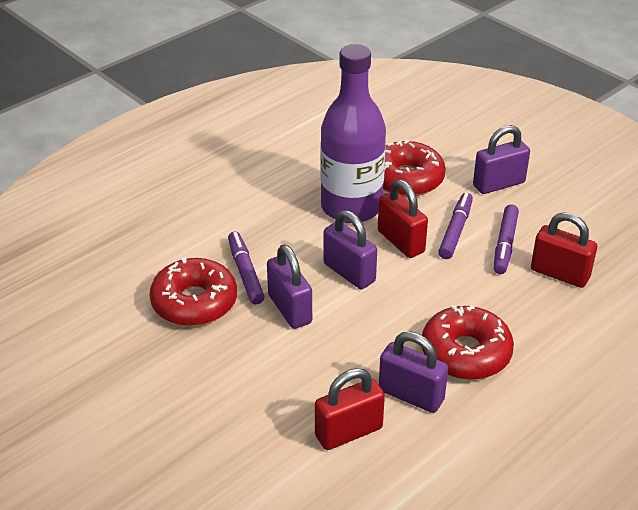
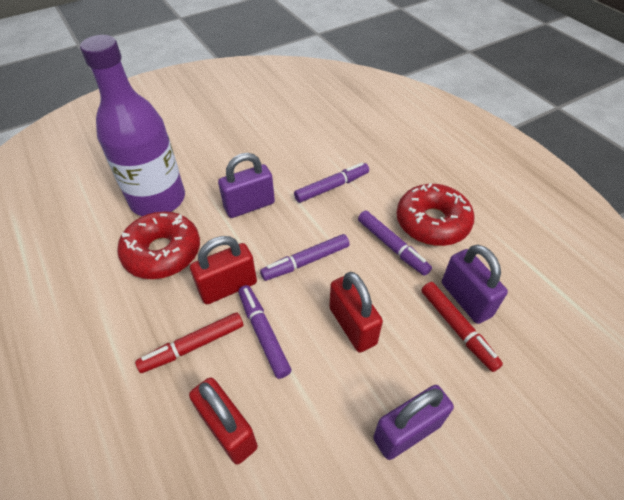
purple marker: [228,232,265,304] [438,193,473,259] [494,205,519,274] = 3 -> [238,285,291,379] [260,234,350,281] [294,163,369,203] [358,211,432,276] = 4
purple padlock: [267,244,312,329] [323,210,377,289] [379,331,448,413] [473,125,530,194] = 4 -> [218,153,275,218] [373,385,454,460] [442,245,508,324] = 3
red donut: [150,257,237,326] [383,140,446,197] [422,305,514,380] = 3 -> [117,211,200,279] [396,183,474,246] = 2
red marker: none = 0 -> [135,312,244,373] [421,282,503,372] = 2

